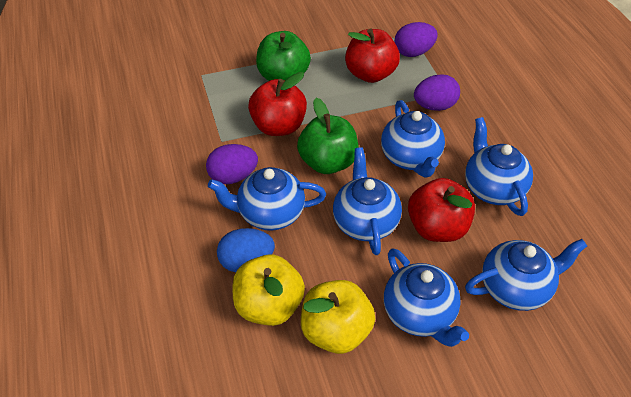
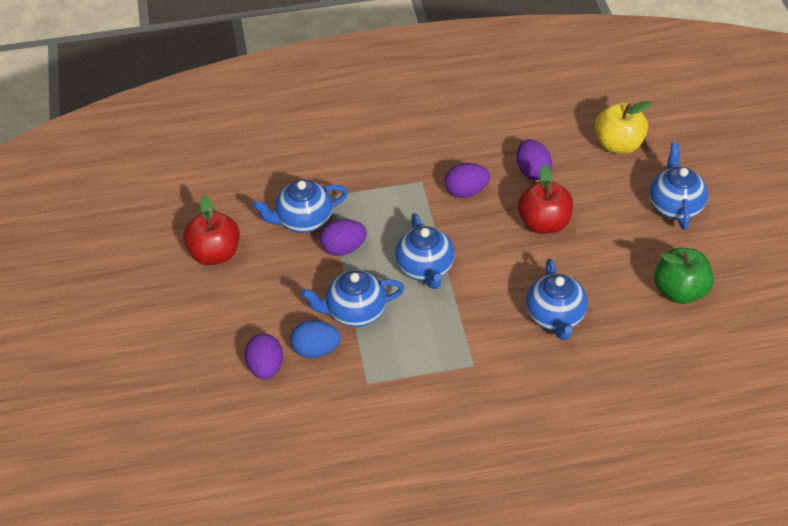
blue teapot: [208,167,326,231] [333,147,402,255] [381,100,445,177] [384,248,469,347] [465,117,533,216] [465,239,587,311] = 6 -> [253,180,348,233] [301,270,405,327] [395,213,455,289] [526,259,588,340] [649,142,708,230] = 5
green apple: [256,31,311,81] [297,98,358,174] = 2 -> [654,248,714,304] = 1
purple egg: [206,144,258,184] [395,22,438,57] [414,74,460,111] = 3 -> [244,334,283,380] [320,219,367,256] [445,163,490,198] [516,139,552,180] = 4
red apple: [248,72,307,136] [345,29,400,83] [408,178,475,242] = 3 -> [183,195,240,265] [518,164,573,234] = 2
yellow apple: [233,254,305,326] [301,280,375,354] = 2 -> [595,101,652,154] = 1

